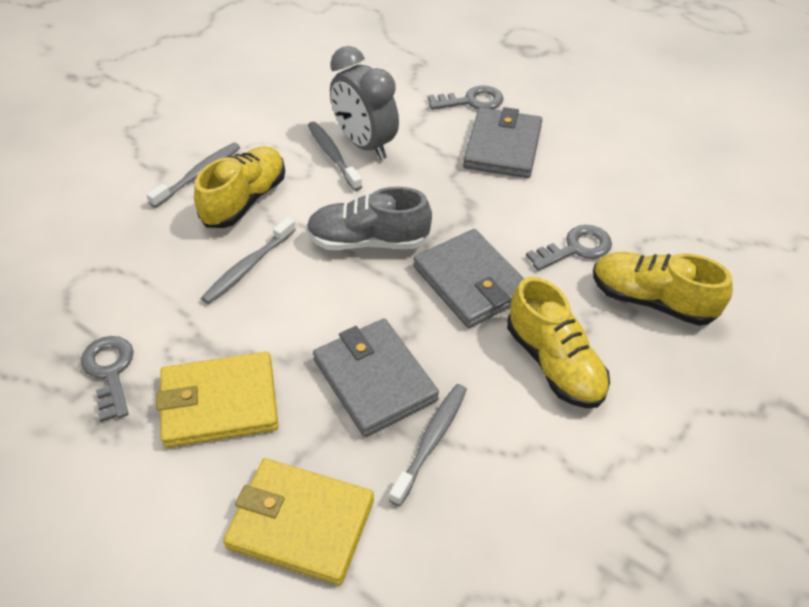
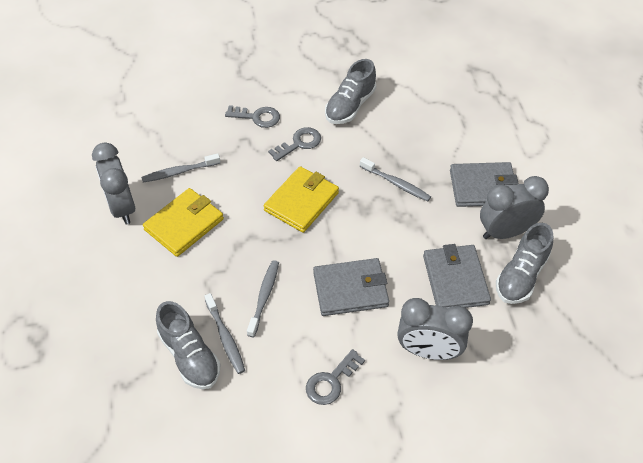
grey clock: [330,46,399,160] = 1 -> [92,142,135,225] [397,298,473,360] [480,176,549,239] = 3
grey shoe: [307,186,432,250] = 1 -> [156,301,220,389] [325,59,376,124] [496,223,553,304] = 3
yellow shoe: [194,146,285,228] [507,277,610,408] [593,252,733,326] = 3 -> none = 0

